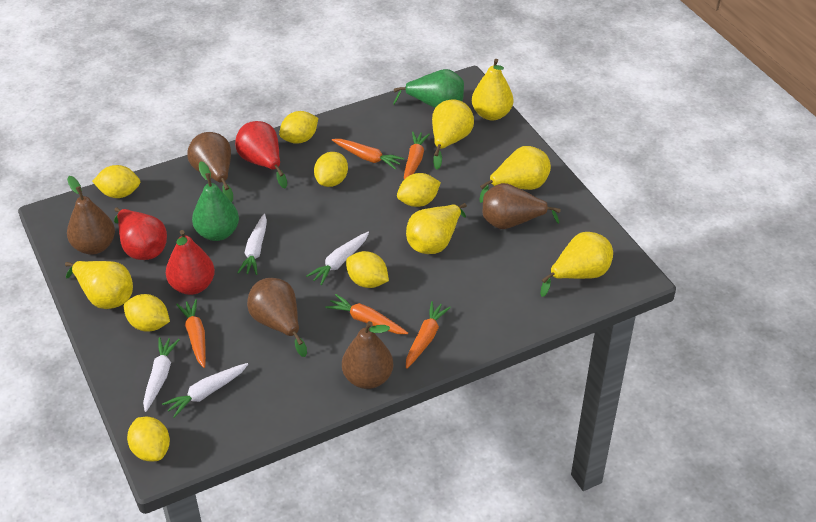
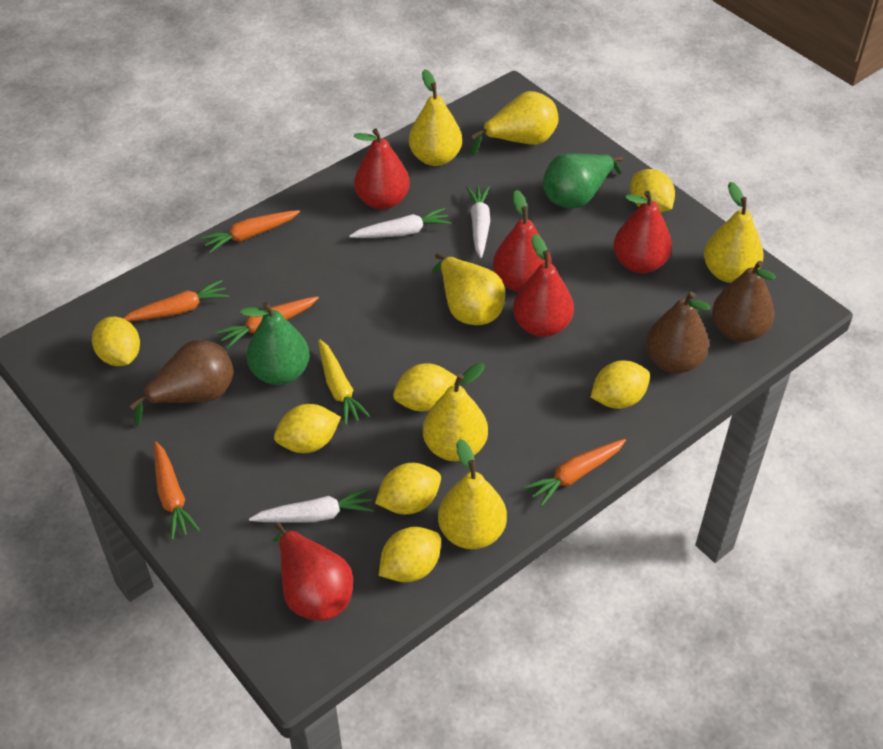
brown pear: [67,176,115,255] [187,132,233,202] [247,278,307,357] [342,321,393,389] [483,183,561,229] = 5 -> [129,340,234,426] [646,292,711,373] [712,261,776,342] = 3
red pear: [114,207,167,260] [166,230,215,295] [235,121,287,189] = 3 -> [273,523,353,621] [354,128,410,210] [493,190,552,292] [513,234,574,337] [613,191,672,273] = 5
white carrot: [143,337,180,412] [162,363,248,418] [237,214,267,275] [306,232,369,285] = 4 -> [249,488,374,522] [349,208,452,238] [466,186,490,258] = 3
yellow carrot: none = 0 -> [318,339,371,426] = 1

